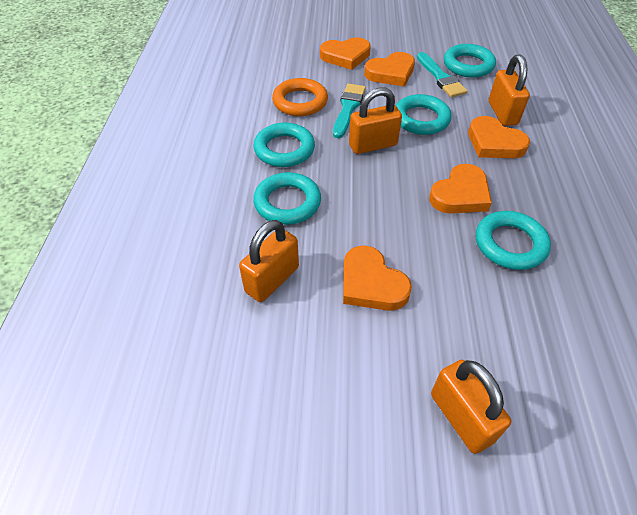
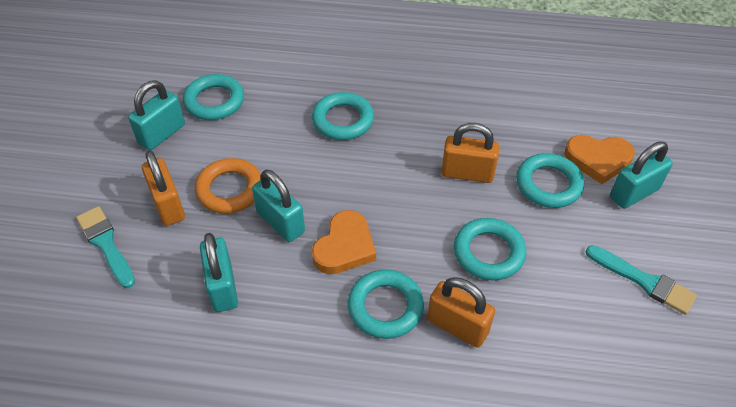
orange heart: [320,37,371,70] [343,246,412,311] [364,52,415,86] [429,164,492,214] [468,116,530,158] = 5 -> [312,210,376,274] [564,135,635,184] = 2
orange padlock: [239,220,299,302] [349,88,402,154] [431,360,511,454] [489,54,530,126] = 4 -> [142,151,185,226] [427,277,495,348] [441,123,499,183] = 3
turquoise padlock: none = 0 -> [128,80,185,150] [200,233,238,312] [252,170,305,242] [610,141,673,209] = 4

